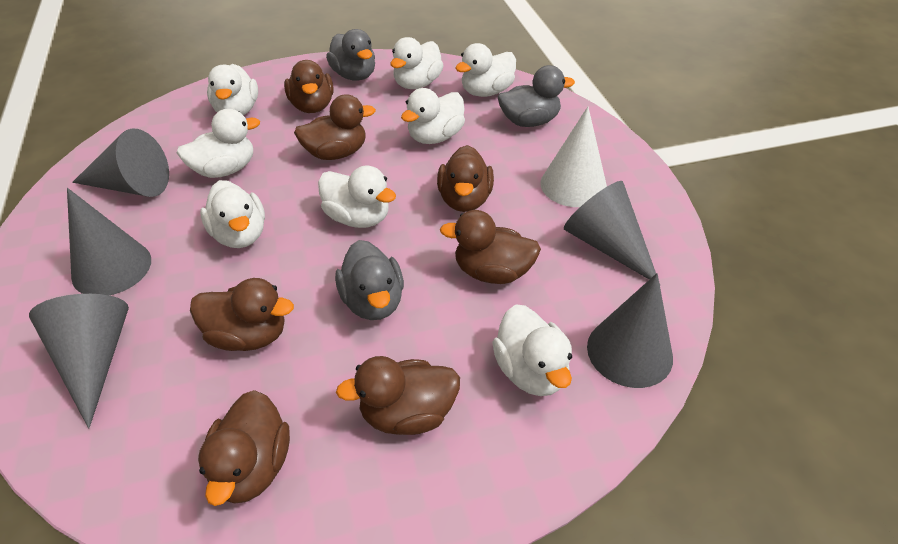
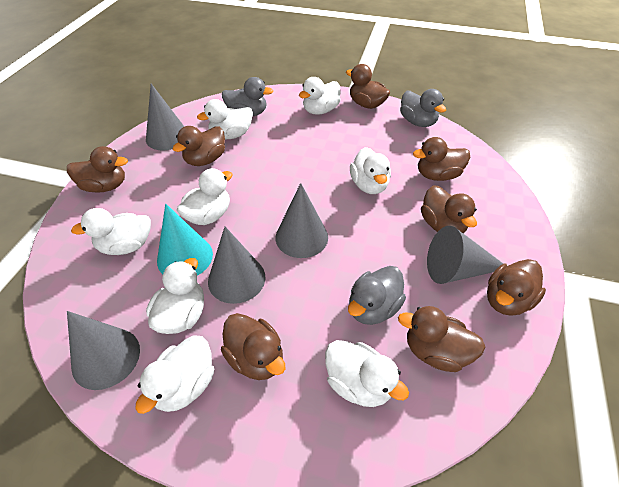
brown duck: [190,278,294,351] [198,390,290,506] [284,60,334,113] [294,94,376,160] [336,356,460,435] [437,145,494,212] [440,210,541,284] = 7 -> [67,146,128,193] [173,126,225,166] [221,313,285,380] [346,64,390,109] [398,306,486,372] [413,137,470,181] [421,185,477,233] [487,259,546,316] = 8
turquoise cone: none = 0 -> [157,204,213,276] = 1
white cone: [540,107,607,207] = 1 -> none = 0

